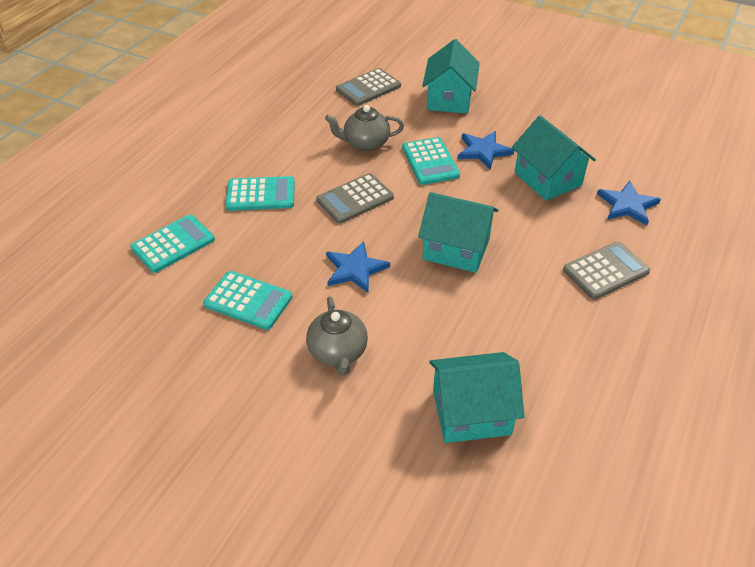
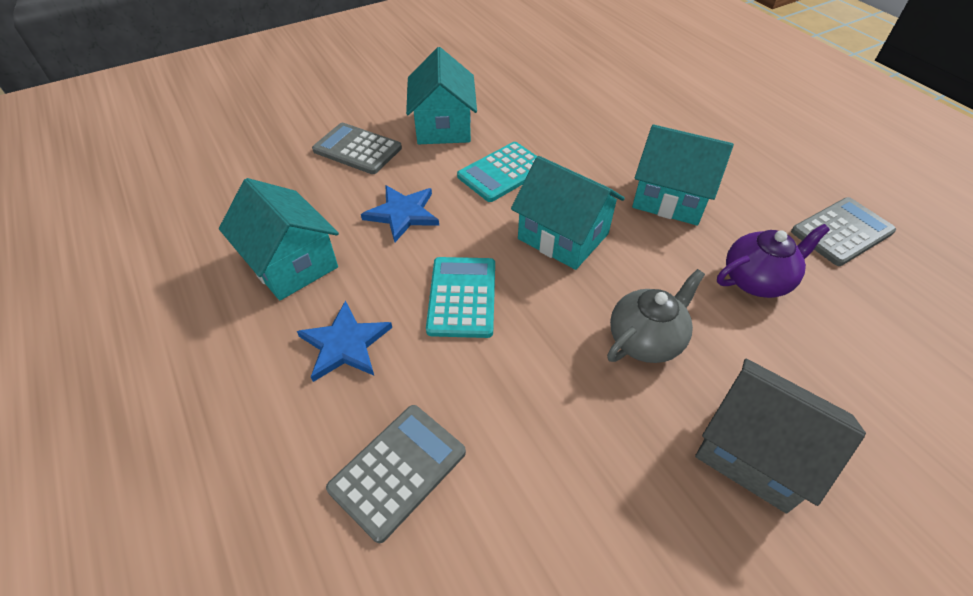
blue star: [326,241,390,293] [458,131,514,170] [597,181,661,225] = 3 -> [297,300,392,382] [361,185,439,242] = 2
grey house: none = 0 -> [695,359,866,513] = 1
grey teapot: [306,297,368,376] [325,105,404,151] = 2 -> [607,269,705,363] = 1
purple teapot: none = 0 -> [717,224,830,298] = 1
turquoise calculator: [130,214,215,273] [203,271,293,330] [226,176,295,211] [402,137,460,185] = 4 -> [426,257,495,338] [457,142,537,202] = 2

